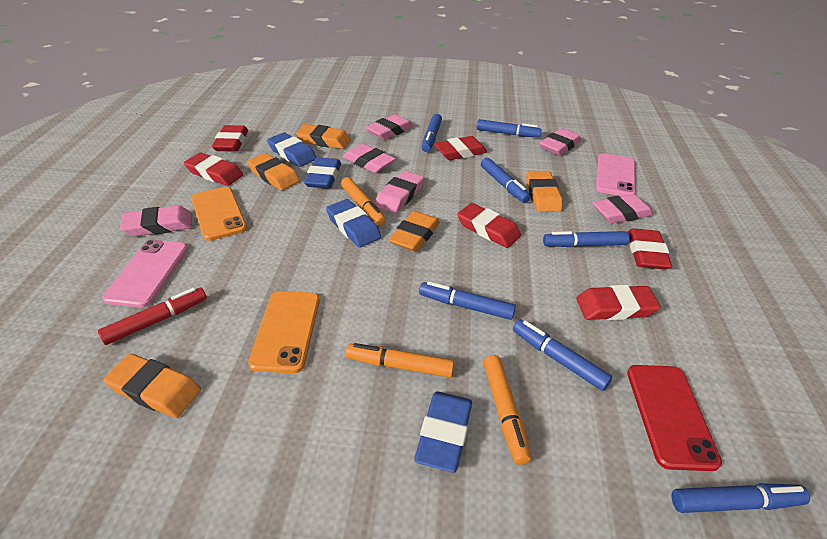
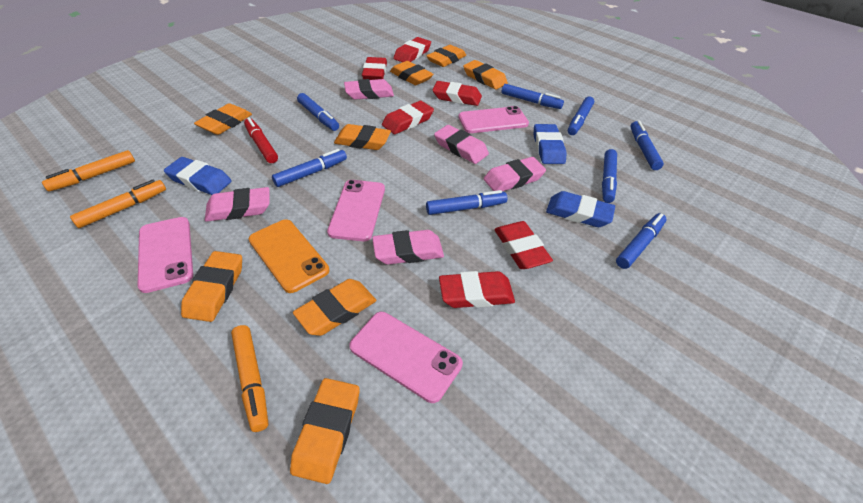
blue eraser: [267,132,317,167] [304,157,341,189] [326,199,381,247] [414,392,472,473] = 4 -> [164,157,232,195] [534,124,567,164] [546,191,615,227] = 3
blue marker: [419,281,516,320] [422,114,442,152] [476,119,541,138] [481,158,531,203] [513,320,612,391] [543,231,629,247] [671,483,810,513] = 7 -> [272,149,347,187] [297,93,339,131] [426,190,507,215] [502,84,564,109] [568,96,594,135] [602,149,617,203] [616,213,667,269] [630,121,664,170] = 8
orange eraser: [104,354,201,418] [247,153,300,190] [296,124,351,149] [389,211,440,252] [526,171,562,212] = 5 -> [181,251,242,322] [194,103,252,135] [290,378,359,484] [293,279,376,336] [334,124,391,150] [390,61,434,85] [427,45,466,67] [463,60,508,89] = 8
orange phone: [191,187,247,241] [248,291,320,373] = 2 -> [249,219,329,293] = 1
pink eraser: [120,205,192,236] [343,144,396,173] [366,114,413,140] [375,171,424,214] [540,128,581,156] [592,194,653,224] = 6 -> [205,187,270,222] [344,79,394,100] [372,230,444,265] [434,125,489,164] [484,157,546,191] = 5
pink phone: [102,240,188,308] [596,153,636,196] = 2 -> [138,217,193,293] [327,180,385,241] [349,312,463,403] [459,106,529,133] = 4
red phone: [627,365,722,471] = 1 -> none = 0

